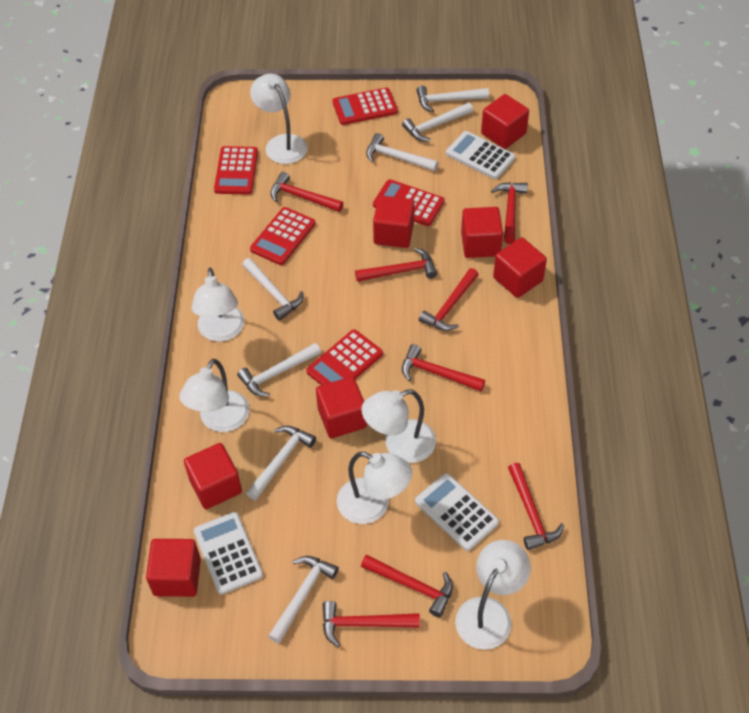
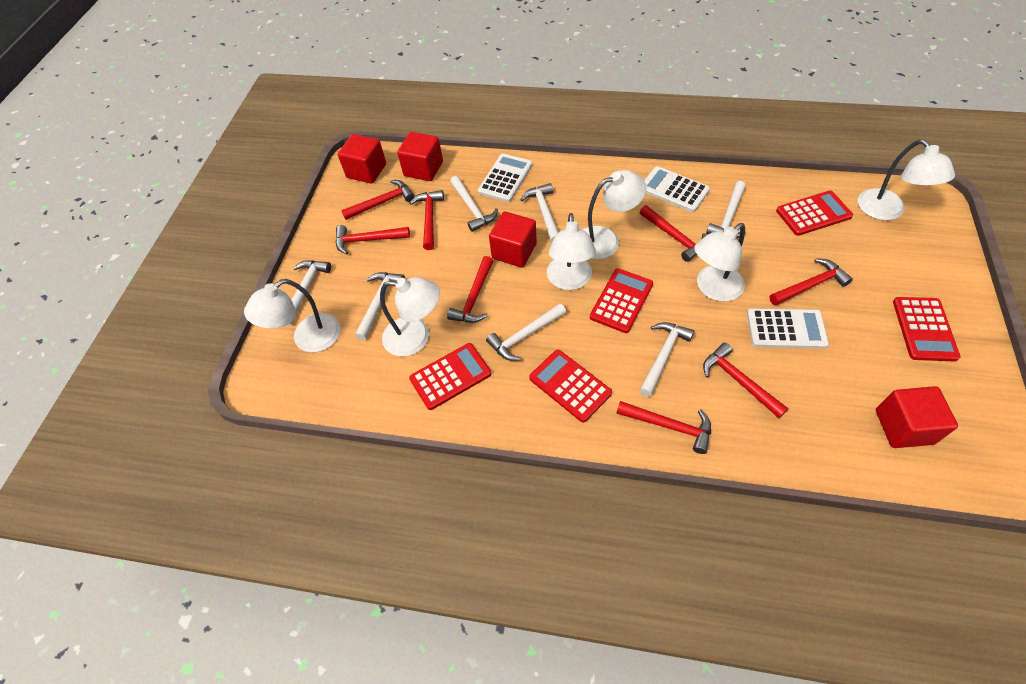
red cube: [146,539,201,597] [184,443,242,509] [316,377,367,438] [373,196,414,248] [461,207,503,258] [481,94,529,149] [493,237,547,298] = 7 -> [338,134,386,184] [397,132,443,181] [489,211,537,268] [876,386,958,448] = 4

